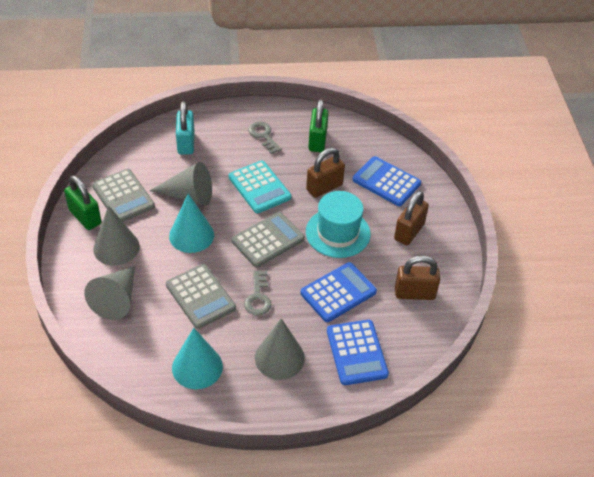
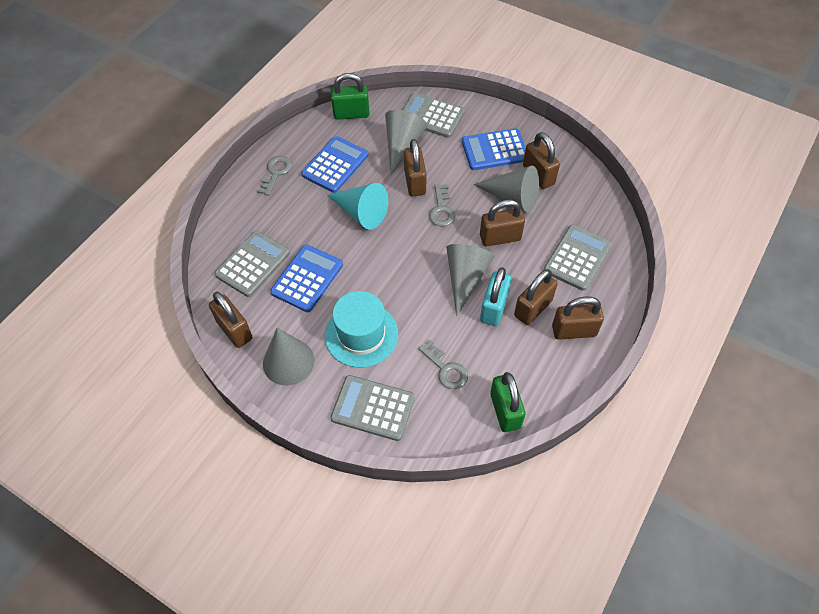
brown padlock: [306,148,345,198] [394,191,429,245] [395,255,440,300] = 3 -> [209,292,252,348] [404,139,427,196] [480,200,525,246] [514,269,557,325] [523,132,560,189] [552,297,604,340] = 6
grey calculator: [92,169,155,222] [166,264,236,329] [232,212,305,267] = 3 -> [214,231,290,297] [331,375,415,441] [402,93,465,138] [544,225,612,291] = 4
grey key: [244,270,271,316] [248,122,282,154] = 2 -> [257,156,292,196] [419,340,468,389] [429,184,455,227] = 3
turquoise calculator: [229,160,291,213] = 1 -> none = 0
turquoise cone: [169,193,214,253] [172,328,223,389] = 2 -> [327,183,388,230] = 1

